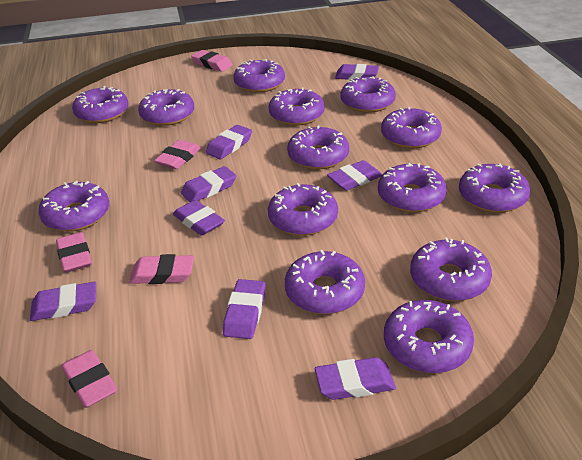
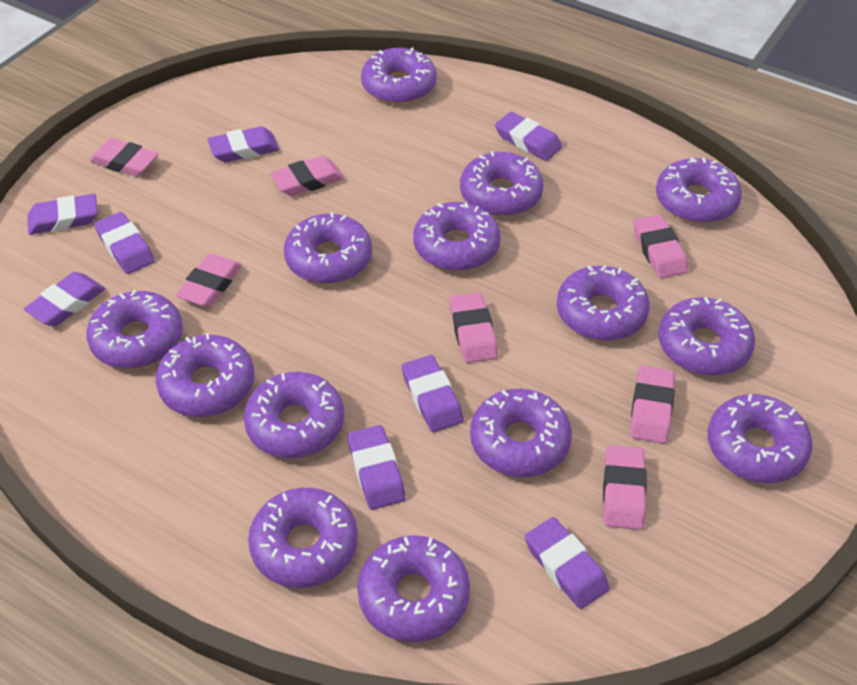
pink eraser: [56,232,92,273] [61,350,118,408] [129,254,194,284] [154,140,201,169] [191,50,233,72] = 5 -> [90,138,158,177] [176,254,242,307] [270,156,344,196] [449,293,498,363] [603,445,647,530] [630,366,675,444] [633,215,688,279] = 7

